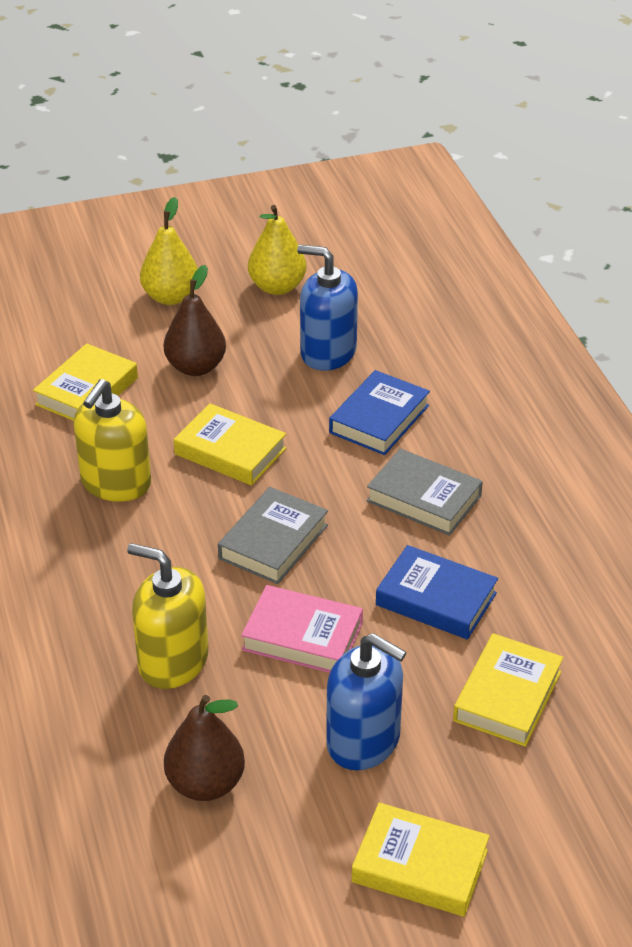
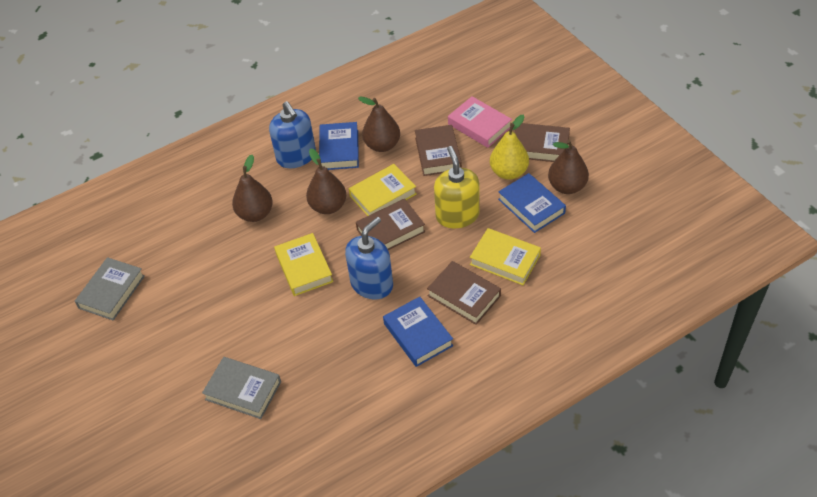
blue book: [329,370,430,455] [376,545,498,640] = 2 -> [319,122,359,170] [383,297,453,367] [498,173,566,233] = 3
brown book: none = 0 -> [356,199,425,250] [415,125,462,176] [427,261,501,325] [515,123,570,162] = 4
brown pear: [164,265,226,376] [164,695,245,801] = 2 -> [232,155,273,222] [306,148,346,214] [358,97,400,152] [548,140,589,194] = 4
yellow book: [33,343,138,421] [174,403,286,486] [352,802,490,917] [453,633,563,747] = 4 -> [274,233,333,296] [349,164,416,216] [470,228,541,285] = 3
yellow pear: [140,197,198,305] [248,205,307,295] = 2 -> [490,115,529,180] = 1
yellow soap dispenser: [74,379,151,502] [127,543,208,689] = 2 -> [434,146,480,228] = 1

